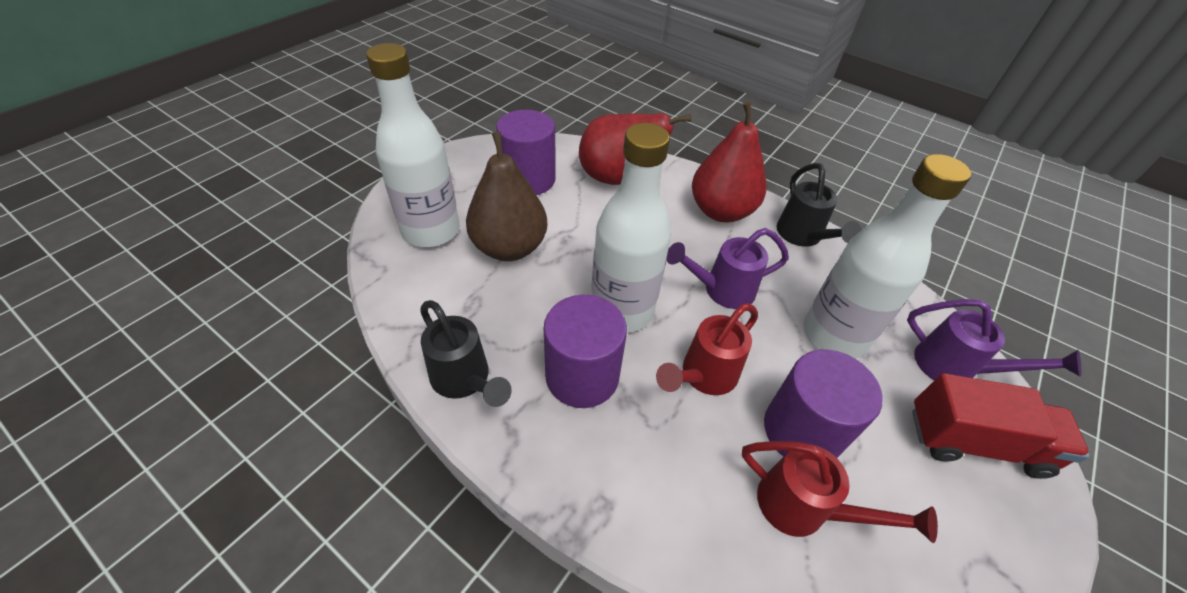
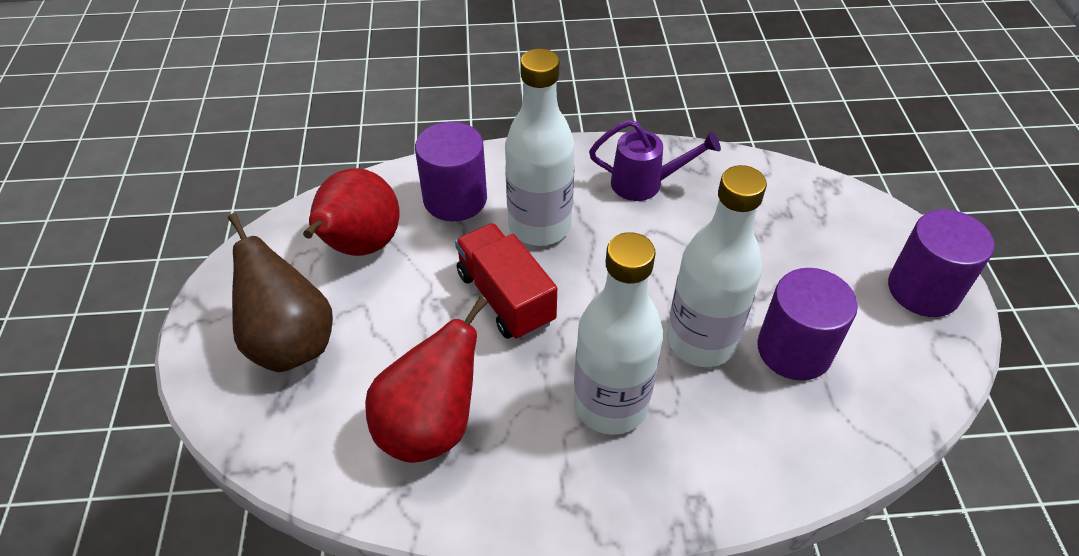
black watering can: [420,300,512,407] [777,163,862,246] = 2 -> none = 0
purple watering can: [666,228,789,309] [907,299,1081,380] = 2 -> [589,120,721,201] = 1
red watering can: [656,303,758,395] [742,441,938,543] = 2 -> none = 0

